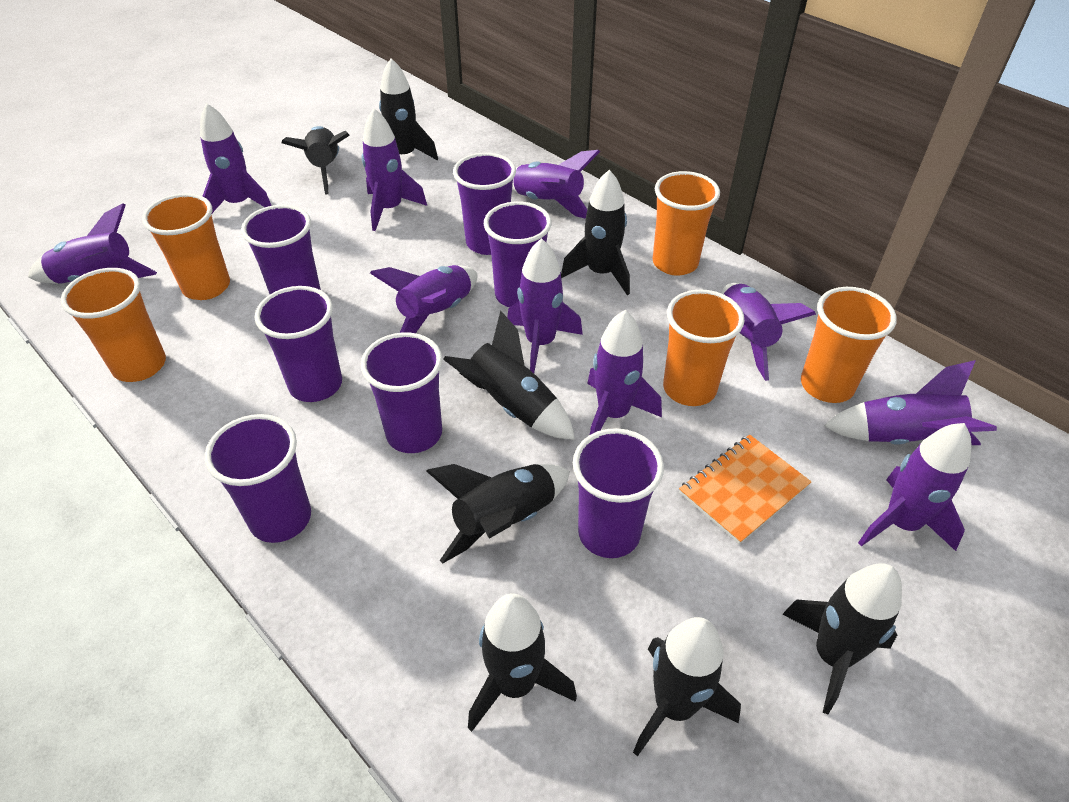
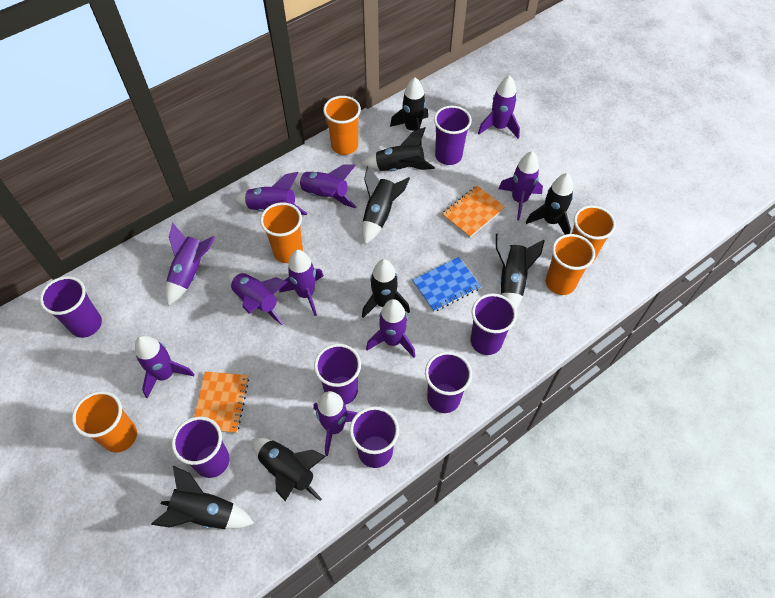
blue notebook: none = 0 -> [412,257,481,312] = 1
orange notebook: [679,435,811,545] = 1 -> [194,372,249,433] [442,186,505,238] = 2

